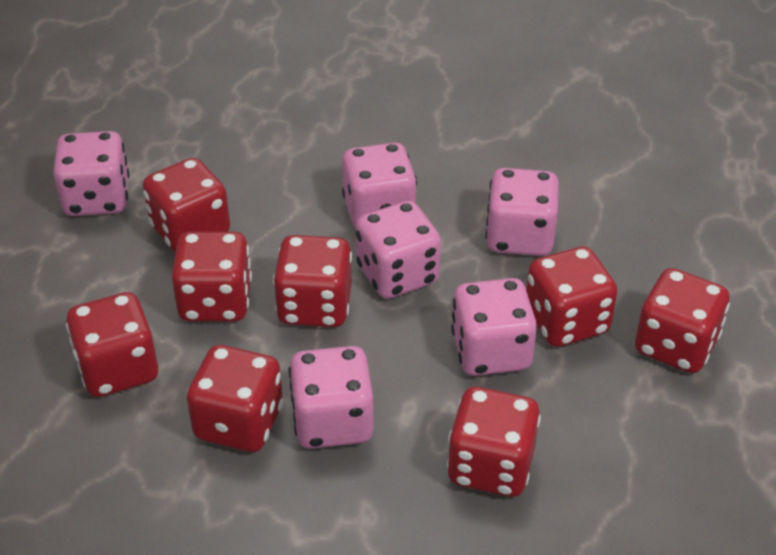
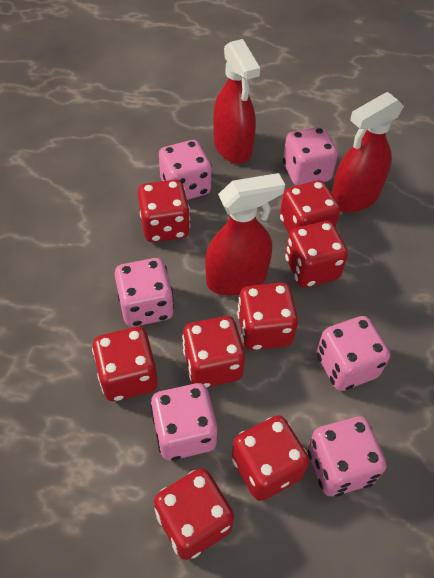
red spray bottle: none = 0 -> [205,173,285,295] [213,39,260,164] [332,92,404,212] = 3

